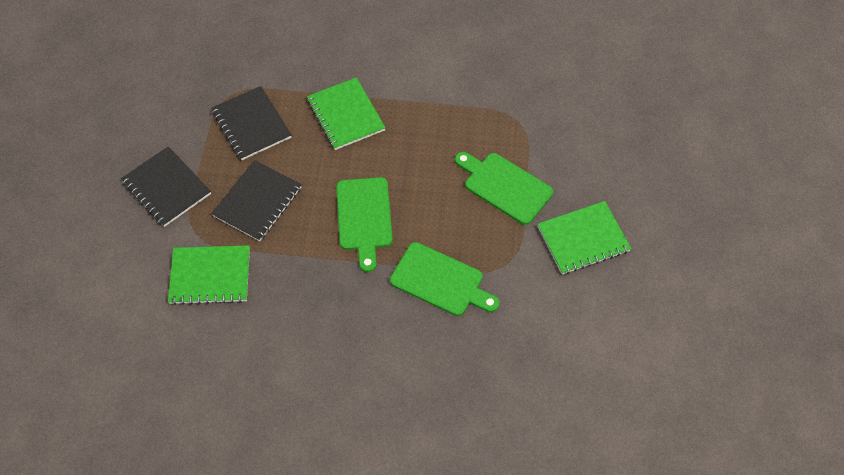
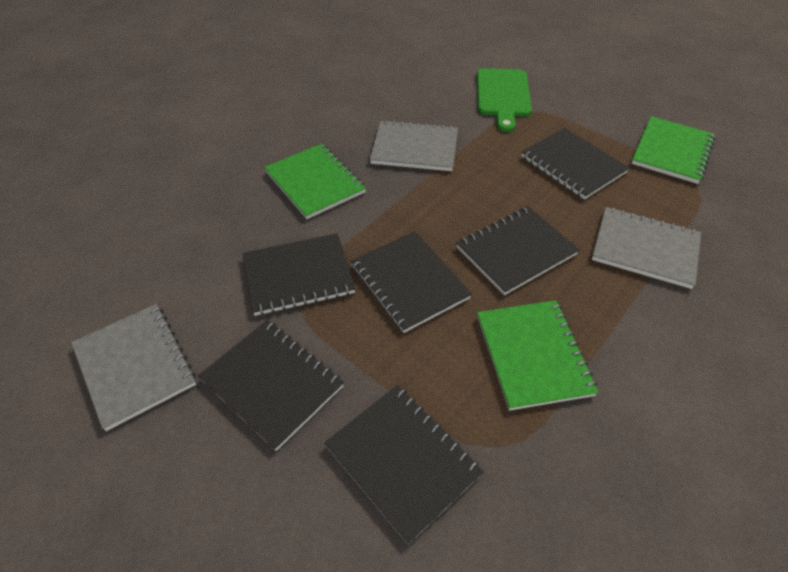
black notebook: [121,146,211,227] [211,86,292,160] [211,160,302,241] = 3 -> [198,320,344,451] [243,233,355,316] [324,385,484,545] [351,231,472,333] [456,206,579,295] [522,128,629,200] = 6
green cutting board: [336,177,393,272] [390,242,500,316] [455,152,553,225] = 3 -> [477,68,532,132] = 1
grey notebook: none = 0 -> [71,304,196,431] [370,120,458,171] [592,207,701,289] = 3

